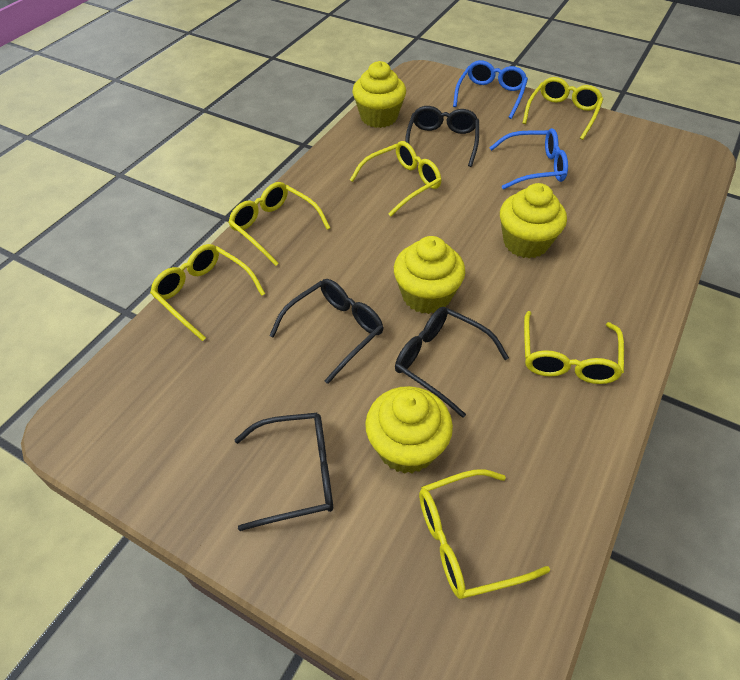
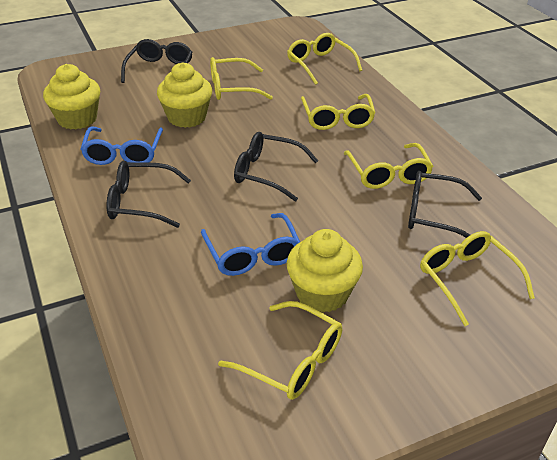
yellow cupcake: [352,61,406,128] [365,386,453,474] [394,236,465,314] [500,183,567,258] = 4 -> [43,64,100,130] [157,62,212,128] [287,229,363,313] = 3

